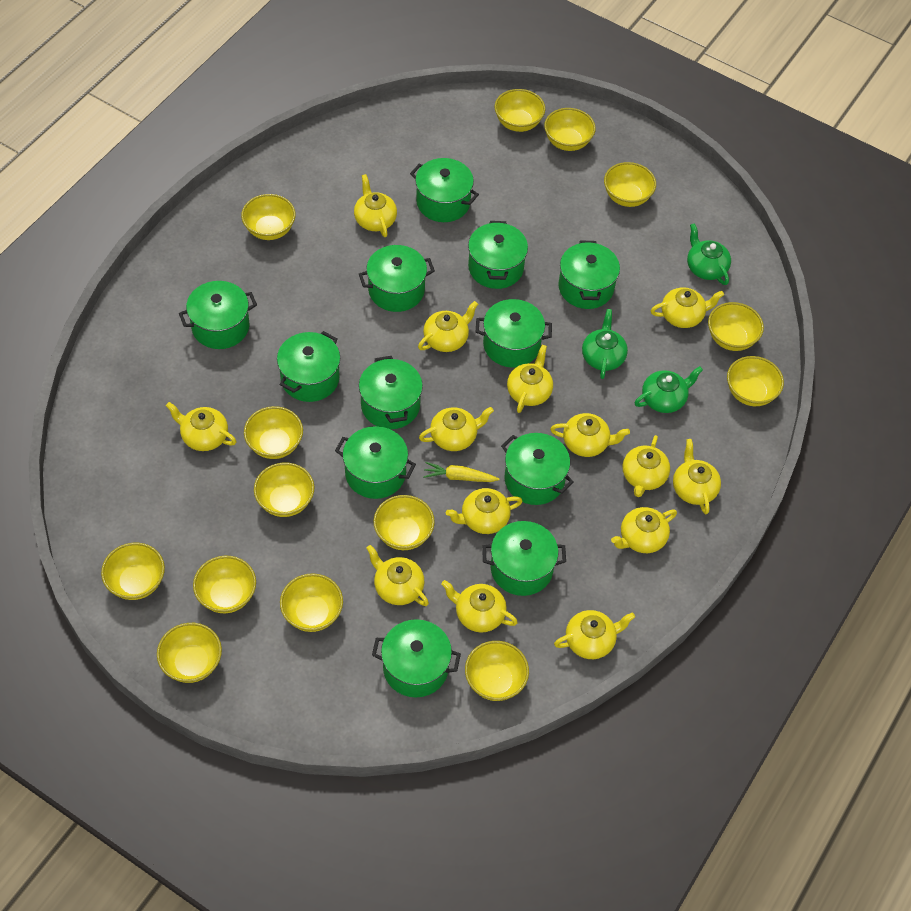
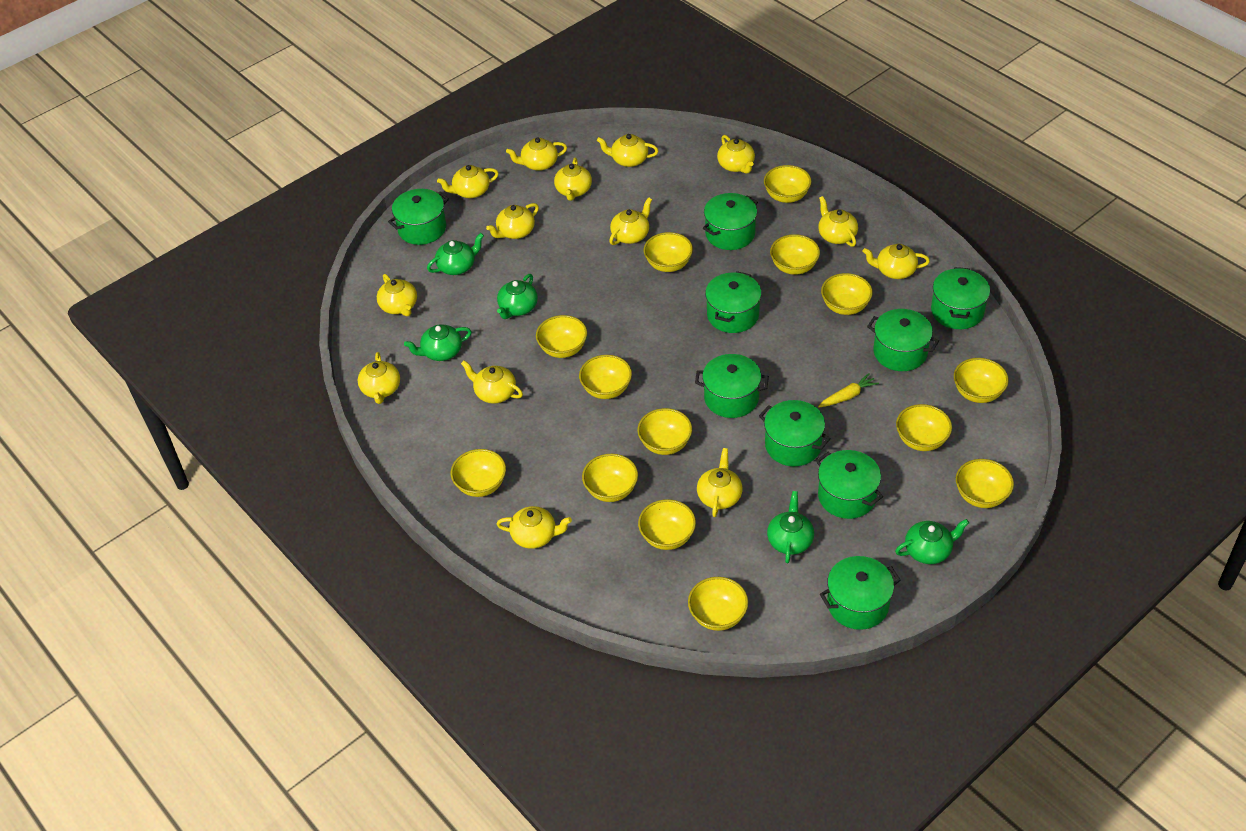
green pot: [179,281,257,349] [277,331,340,402] [335,426,416,499] [359,245,435,312] [359,356,423,429] [372,619,461,697] [410,158,479,222] [468,221,528,289] [476,299,552,368] [482,521,566,596] [501,433,574,505] [558,240,620,309] = 12 -> [388,189,449,245] [695,354,769,418] [703,193,758,250] [705,271,761,333] [759,400,831,466] [816,450,883,519] [820,556,901,630] [867,309,939,371] [931,267,990,329] = 9
green teapot: [582,309,628,379] [635,366,703,413] [687,223,731,285] = 3 -> [404,325,472,361] [427,233,484,275] [497,274,538,319] [767,491,814,563] [895,519,969,564] = 5

